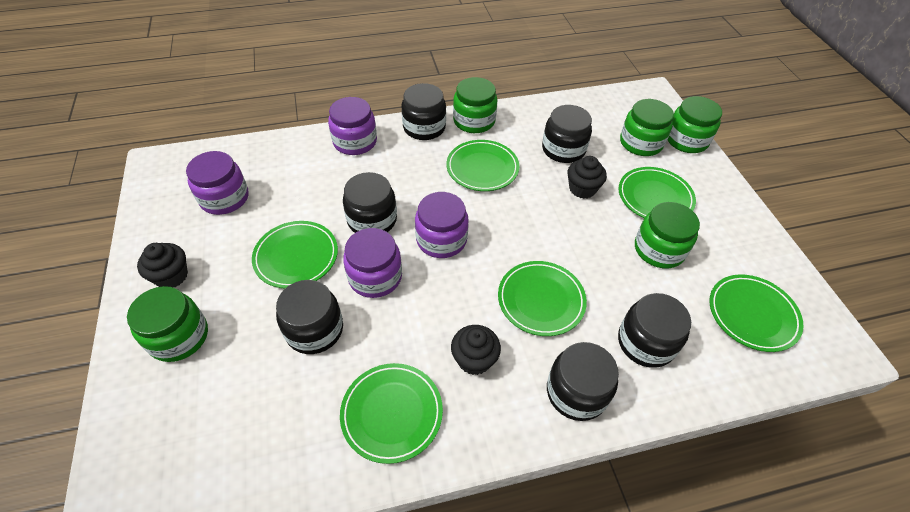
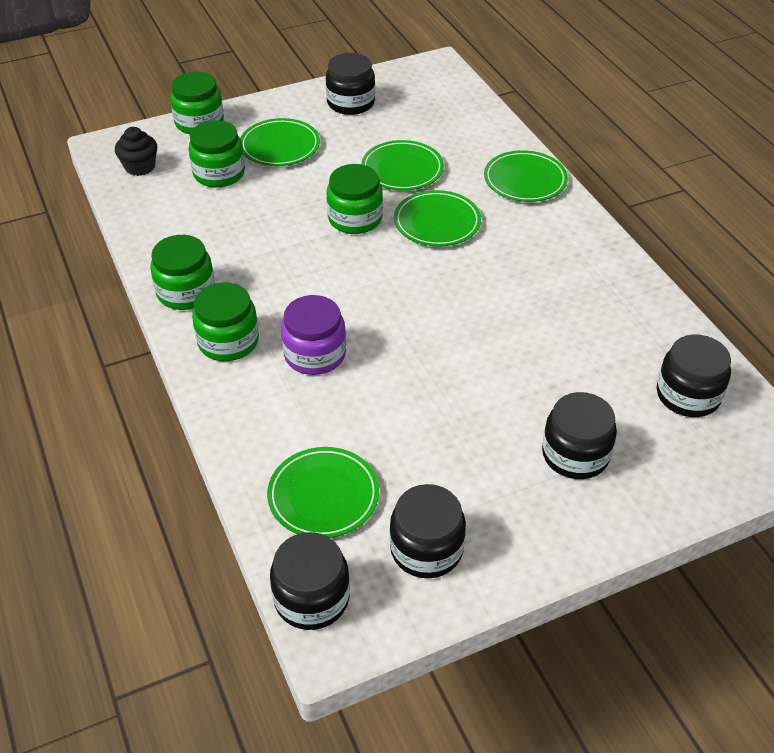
black cupcake: [137,243,188,287] [451,325,501,375] [568,156,607,199] = 3 -> [115,127,157,176] = 1
black jar: [276,280,343,354] [343,172,397,233] [401,83,446,140] [542,105,592,163] [547,342,619,421] [618,293,691,368] = 6 -> [270,532,350,630] [326,53,375,115] [390,484,466,578] [542,392,617,479] [657,334,731,417] = 5
green plate: [252,221,338,288] [340,363,443,464] [447,140,519,191] [498,261,587,336] [618,167,696,218] [709,275,804,352] = 6 -> [240,118,320,166] [267,447,379,538] [361,140,444,191] [394,190,481,247] [484,150,568,202] = 5
purple jar: [186,151,249,215] [328,97,377,155] [343,228,402,298] [415,192,469,258] = 4 -> [281,295,346,375] = 1

